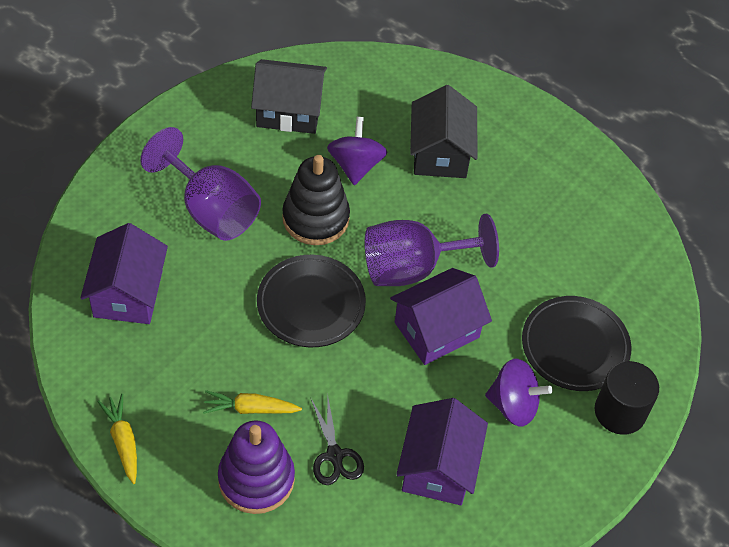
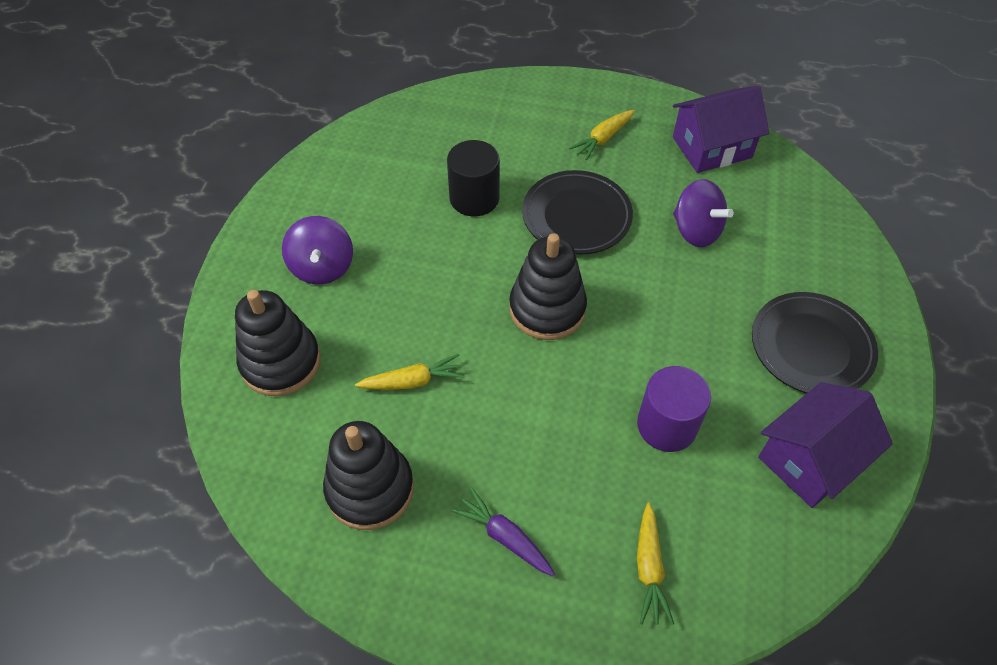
black house: [251,59,327,134] [410,85,478,178] = 2 -> none = 0
black scissors: [311,395,364,485] = 1 -> none = 0
black stacking toy: [282,155,350,245] = 1 -> [235,290,321,396] [323,421,414,530] [509,233,587,340] = 3
purple carrot: none = 0 -> [452,488,555,576] = 1
purple cylinder: none = 0 -> [637,366,711,452] = 1
purple goblet: [140,127,261,241] [365,214,499,286] = 2 -> none = 0
purple house: [80,223,168,324] [390,268,492,365] [396,398,488,505] = 3 -> [673,86,769,173] [758,382,893,508] = 2
purple stacking toy: [218,420,295,514] = 1 -> none = 0
yellow carrot: [97,394,137,484] [203,390,302,414] = 2 -> [355,354,465,390] [569,110,635,160] [637,502,674,625] = 3

